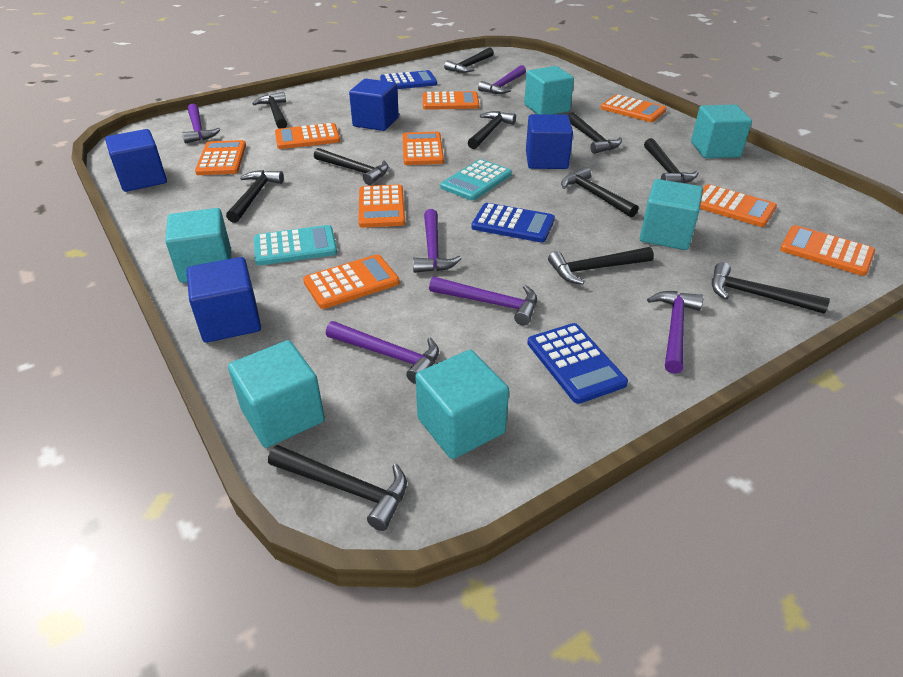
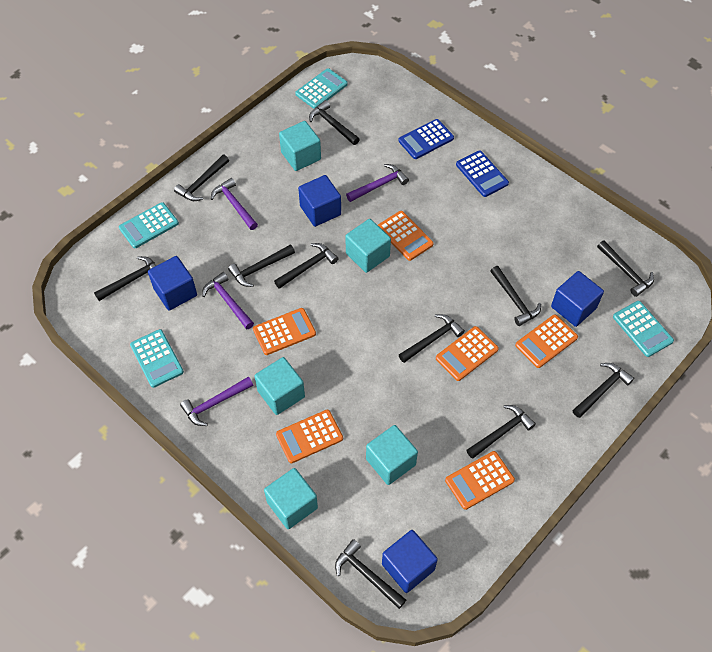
blue calculator: [380,70,437,89] [472,203,555,242] [527,323,628,404] = 3 -> [398,119,454,159] [456,150,509,197] = 2
orange calculator: [195,140,246,175] [275,123,340,149] [303,254,400,309] [358,184,405,228] [402,132,444,165] [423,91,479,110] [600,94,667,122] [700,184,777,227] [780,225,875,276] = 9 -> [253,308,316,355] [276,410,343,463] [378,211,433,261] [436,326,499,381] [445,451,515,510] [515,315,578,368] = 6
purple hammer: [182,104,220,144] [326,321,439,384] [413,209,462,273] [429,277,537,326] [478,65,526,94] [647,291,704,374] = 6 -> [180,377,253,426] [202,272,254,329] [211,178,258,230] [346,164,409,202] = 4
turquoise calculator: [254,225,337,266] [440,159,512,200] = 2 -> [119,202,179,248] [130,329,184,388] [295,68,348,109] [613,301,674,357] = 4
turquoise cube: [165,208,231,283] [228,340,325,448] [415,350,509,459] [524,66,574,114] [640,179,703,250] [691,105,752,158] = 6 -> [254,357,305,415] [264,468,318,529] [279,121,321,171] [345,219,391,273] [366,425,418,485] = 5

